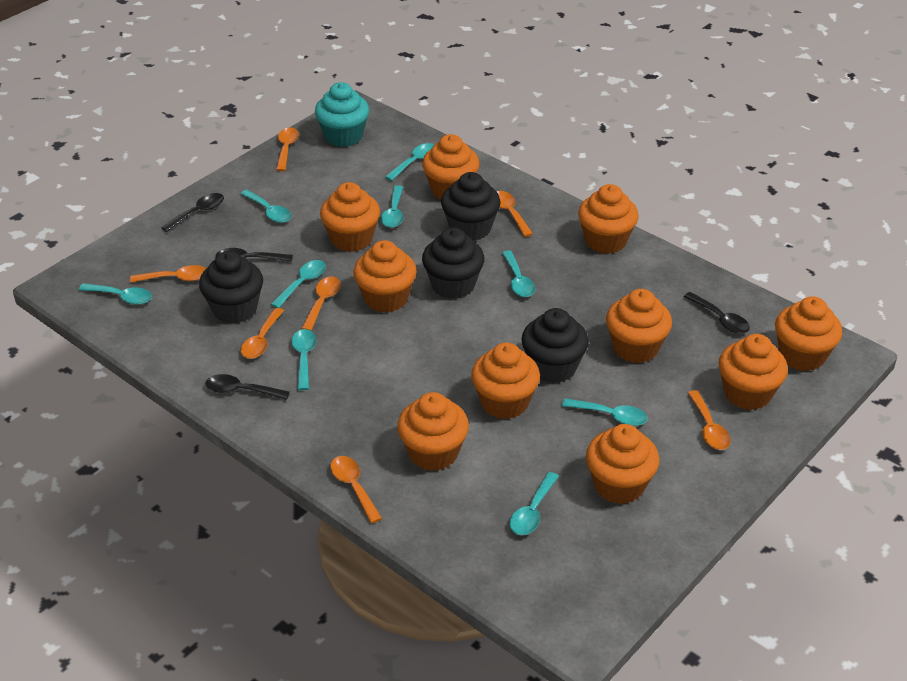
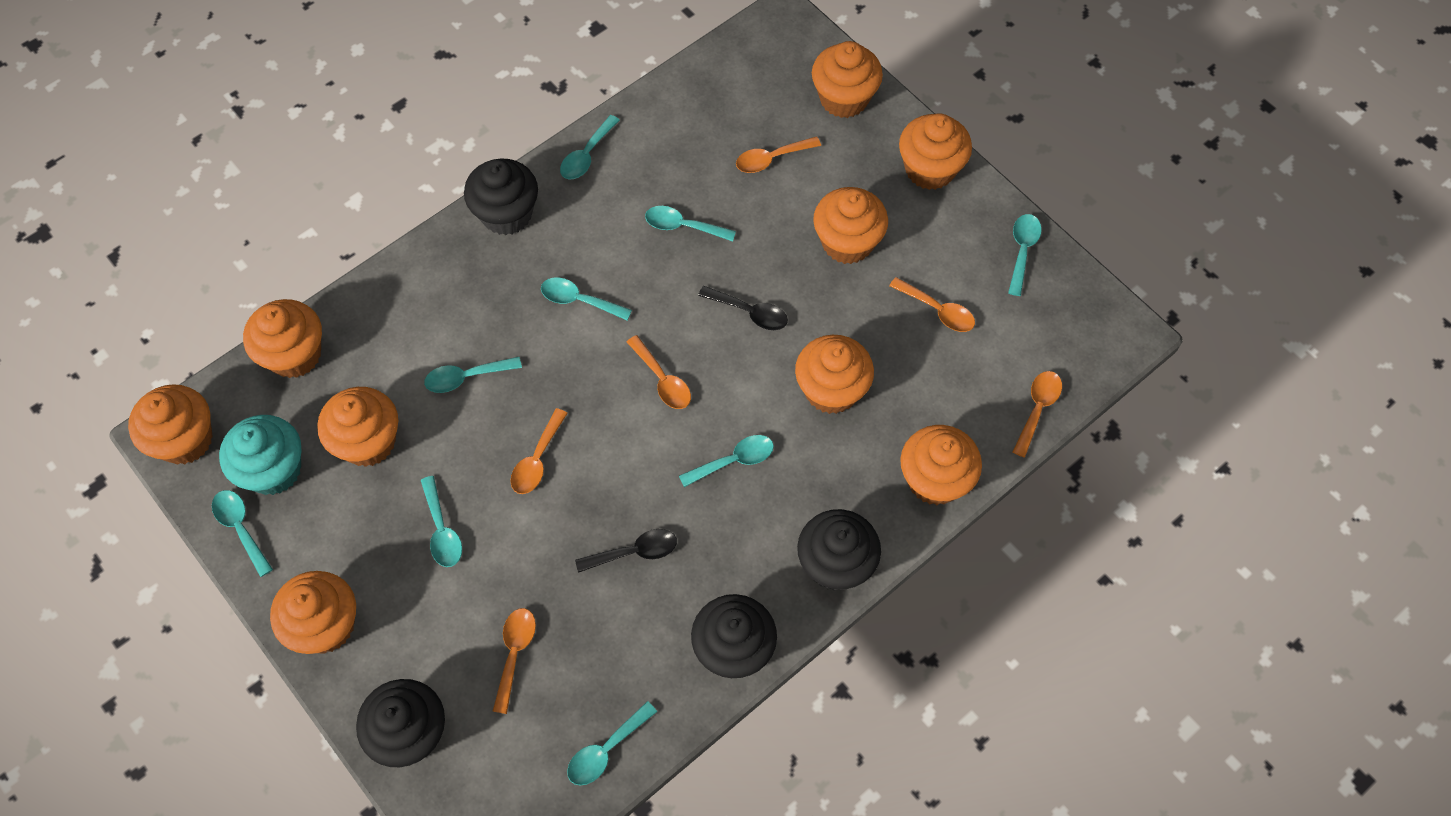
black spoon: [161,193,224,232] [206,374,290,400] [215,248,293,262] [684,292,750,334] = 4 -> [575,529,677,573] [698,286,788,330] = 2
orange cupcake: [320,182,380,252] [353,240,417,313] [397,392,469,471] [422,134,480,199] [471,342,540,419] [578,184,639,254] [586,424,659,504] [606,289,672,363] [719,334,788,410] [775,296,842,371] = 10 -> [128,384,213,465] [243,299,322,378] [270,571,356,654] [317,387,398,467] [795,335,874,414] [812,41,883,118] [813,187,888,264] [899,113,972,190] [900,425,982,505] = 9
orange spoon: [130,265,207,283] [241,308,284,359] [276,127,299,171] [301,276,341,331] [330,456,382,523] [497,191,533,237] [688,390,731,450] = 7 -> [493,608,536,714] [510,408,568,494] [627,335,691,409] [736,136,821,173] [889,277,975,332] [1012,371,1062,457] = 6

